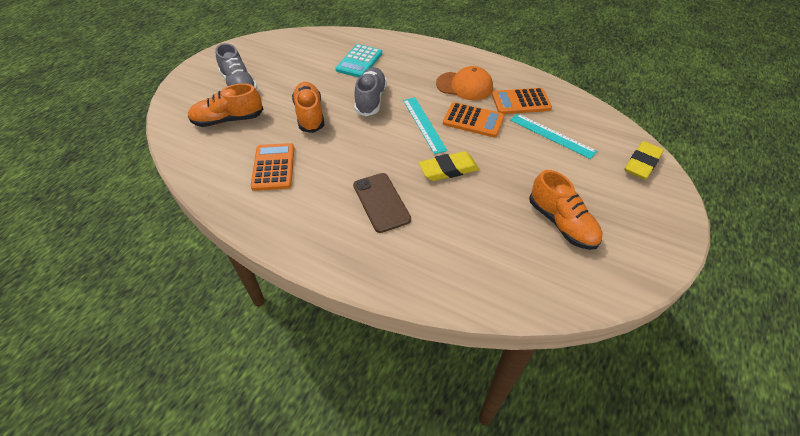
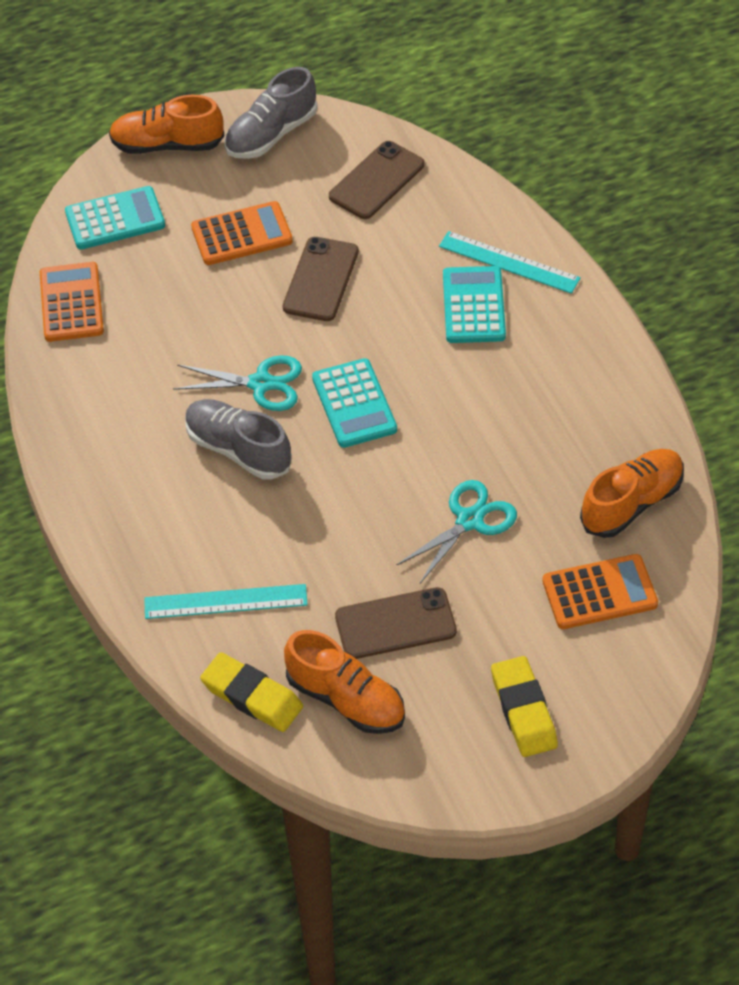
brown phone: [353,173,411,233] = 1 -> [283,237,359,321] [329,141,424,219] [335,587,457,659] = 3
orange cap: [436,66,493,100] = 1 -> none = 0
turquoise calculator: [336,44,382,77] = 1 -> [65,186,165,249] [312,358,397,448] [443,266,506,343] = 3
turquoise scissors: none = 0 -> [173,355,302,411] [396,480,517,583] = 2

